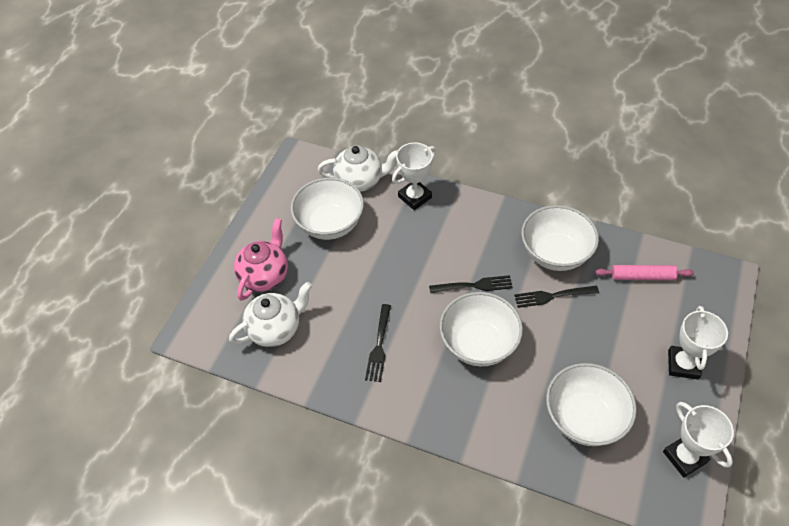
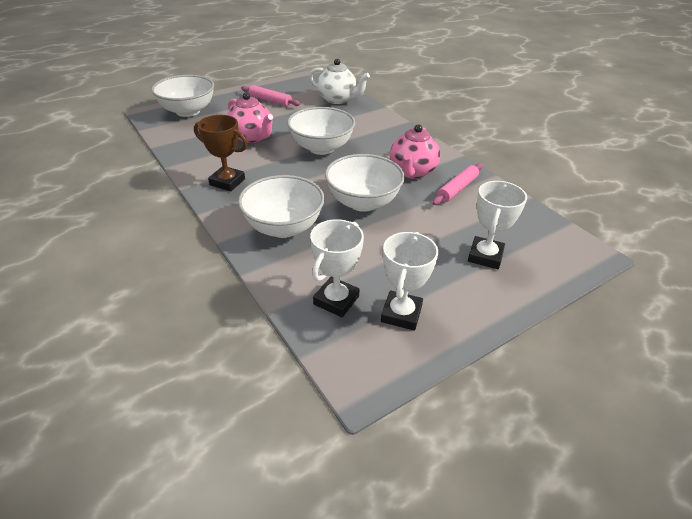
black fork: [365,304,391,382] [429,275,513,293] [514,286,599,308] = 3 -> none = 0
brown trophy: none = 0 -> [194,115,247,191] = 1
pink rolling pin: [595,265,694,280] = 1 -> [241,85,301,107] [432,163,483,205] = 2
pink teapot: [234,218,288,301] = 1 -> [227,92,273,143] [390,124,441,179] = 2
white teapot: [229,282,312,347] [318,145,398,192] = 2 -> [309,59,370,104] = 1

